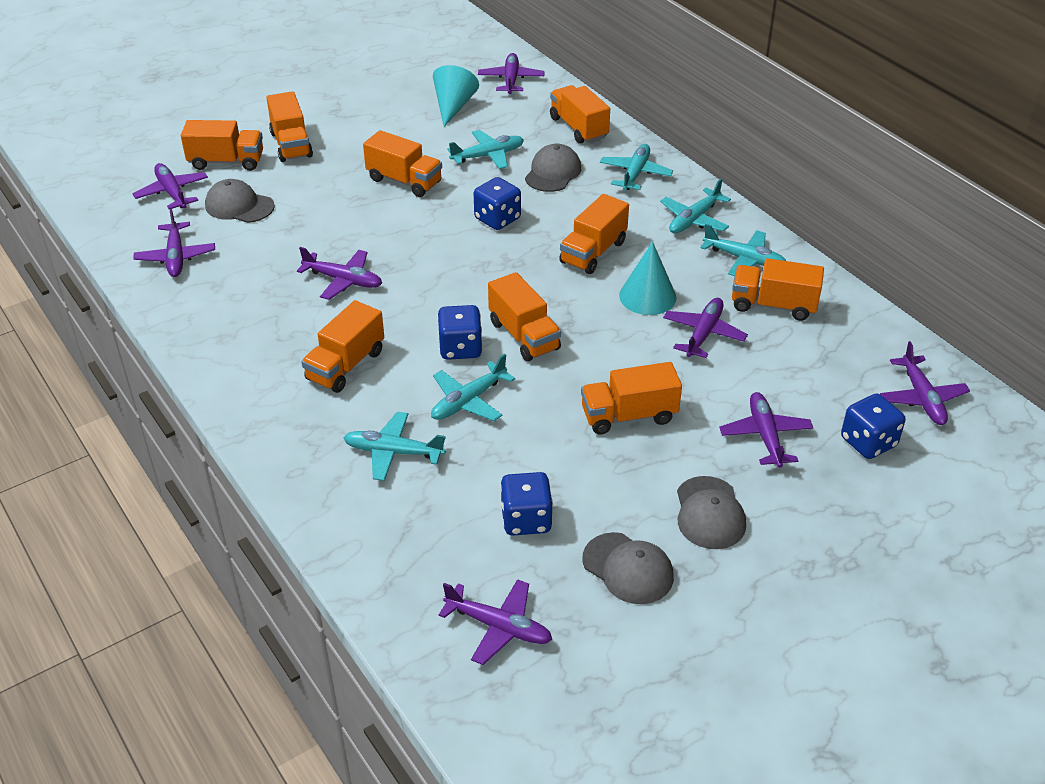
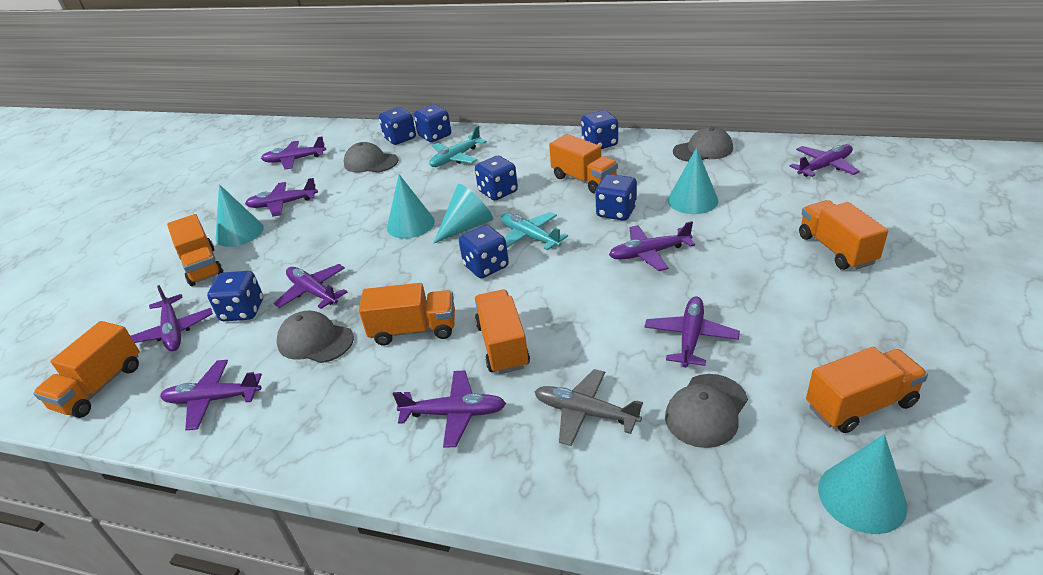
blue dice: [437,305,483,360] [474,177,521,230] [500,472,553,536] [841,393,906,459] = 4 -> [207,271,263,321] [379,107,416,145] [414,105,451,142] [459,225,509,278] [475,156,518,200] [581,110,618,149] [595,174,637,221] = 7
grey plane: none = 0 -> [535,369,643,446] = 1
orange truck: [181,120,263,171] [266,91,313,162] [301,300,384,393] [363,130,442,197] [488,272,561,362] [550,85,610,144] [559,194,629,274] [581,362,682,434] [732,258,824,321] = 9 -> [33,321,140,418] [167,214,224,286] [359,283,455,345] [475,290,530,374] [549,134,618,194] [799,200,888,270] [806,347,928,433] = 7
purple plane: [132,163,208,209] [134,208,215,277] [297,247,382,300] [439,579,552,665] [478,53,545,94] [663,298,748,358] [719,392,813,468] [880,341,970,425] = 8 -> [131,285,213,351] [160,360,262,430] [245,178,318,217] [261,137,326,169] [274,264,347,309] [393,370,506,448] [609,221,695,271] [645,296,740,368] [790,144,860,177] = 9
turquoise cone: [433,65,479,127] [619,242,676,315] = 2 -> [216,184,264,247] [387,174,435,239] [433,184,493,244] [668,147,719,214] [818,434,908,534] = 5
turquoise plane: [343,412,446,481] [431,354,515,421] [447,130,524,169] [600,144,673,191] [660,178,731,233] [701,224,786,276] = 6 -> [429,126,487,167] [501,212,568,250] = 2

